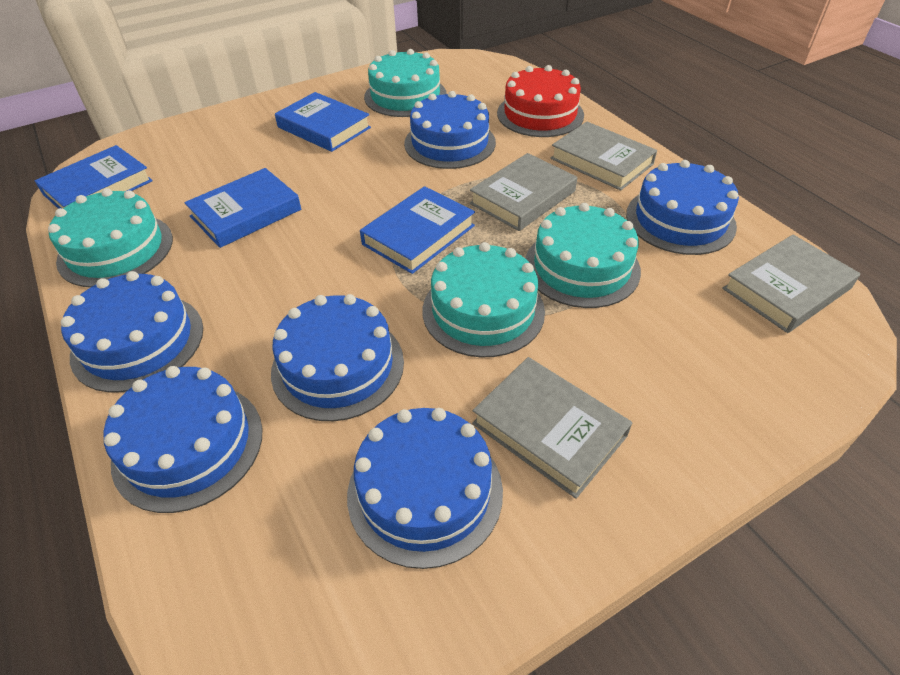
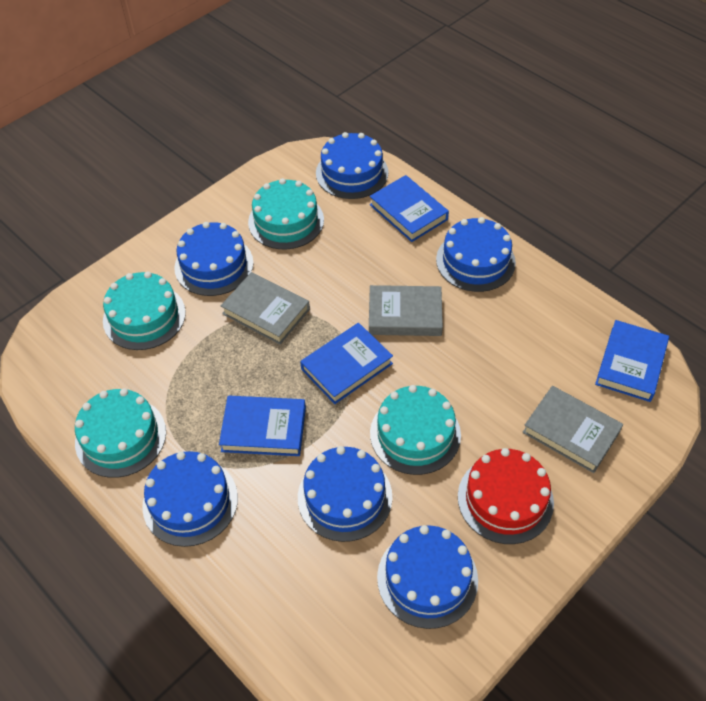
grey book: [470,153,577,231] [472,357,632,499] [550,121,657,191] [722,234,860,333] = 4 -> [221,272,310,344] [369,285,443,336] [523,386,623,473] = 3

